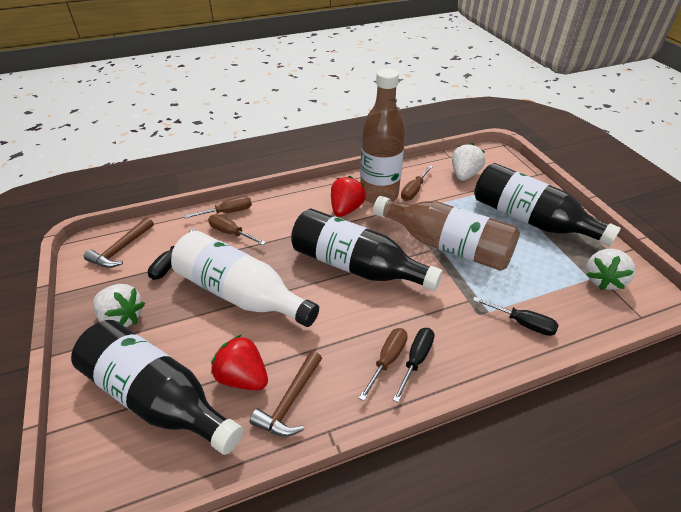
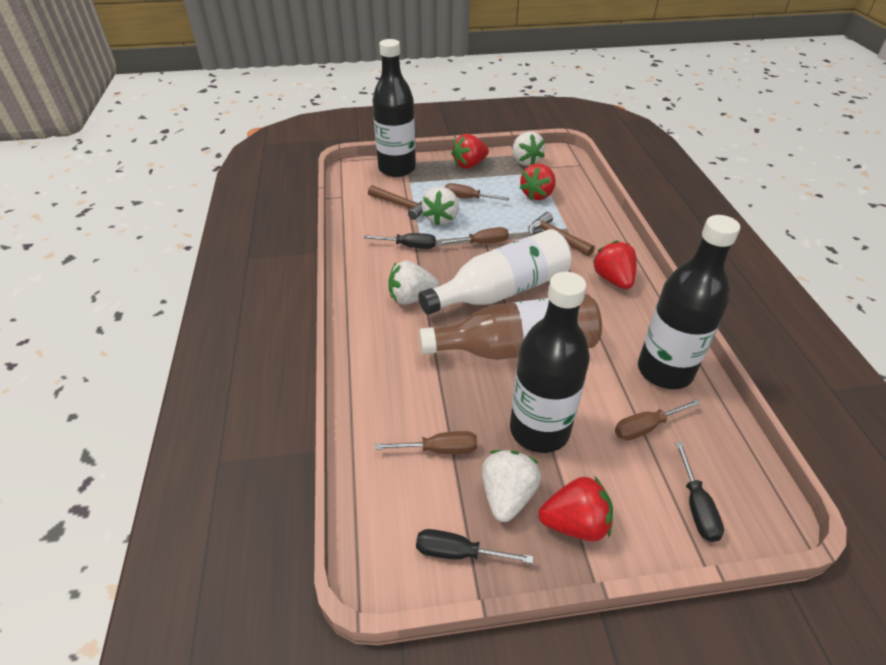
brown bottle: [360,69,406,204] [373,196,520,271] = 2 -> [419,294,602,360] = 1
red strawberry: [211,334,268,390] [331,176,366,217] = 2 -> [451,134,489,169] [519,163,556,200] [539,477,613,541] [592,240,637,289] = 4
white strawberry: [93,284,145,327] [452,143,485,181] [586,249,635,290] = 3 -> [388,260,439,305] [422,187,459,226] [482,450,541,522] [512,131,545,166] = 4

